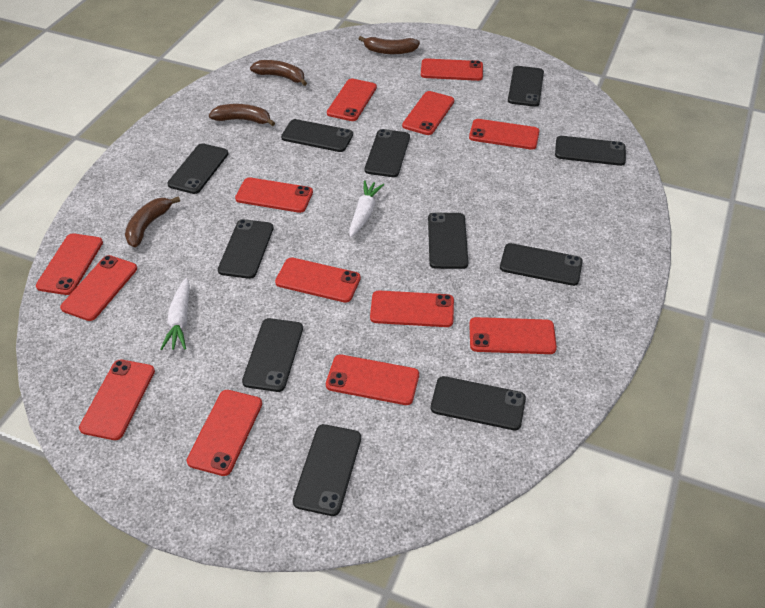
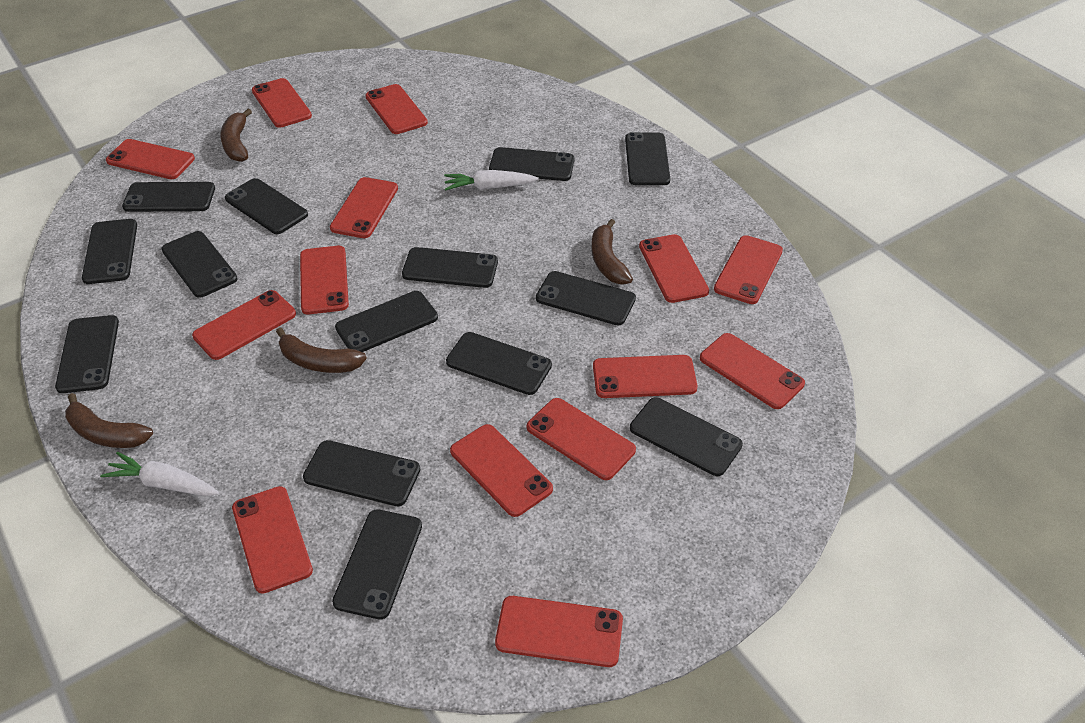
black phone: [167,143,228,194] [218,219,274,279] [242,318,303,392] [281,119,353,152] [293,424,361,516] [365,129,410,177] [428,213,468,269] [431,376,526,430] [500,243,583,286] [508,66,544,107] [555,136,626,166] = 11 -> [55,315,119,393] [82,219,137,284] [122,182,215,212] [161,231,238,298] [225,178,308,234] [303,440,420,506] [332,509,422,619] [335,291,438,352] [402,247,498,288] [446,332,552,395] [489,147,574,181] [536,271,636,326] [625,132,670,185] [630,397,743,476] = 14
red phone: [36,233,103,295] [60,255,137,321] [79,360,155,440] [187,390,262,476] [235,177,313,213] [275,257,361,303] [326,355,419,405] [327,78,377,121] [370,290,454,327] [402,91,454,135] [421,58,483,81] [469,119,540,150] [469,317,557,354] = 13 -> [106,139,195,179] [192,290,296,360] [232,486,313,594] [252,78,312,128] [300,246,349,314] [330,177,398,238] [365,84,428,134] [450,424,553,517] [495,596,623,667] [527,398,636,480] [593,355,698,398] [639,234,709,303] [700,333,805,409] [714,235,783,304] = 14

